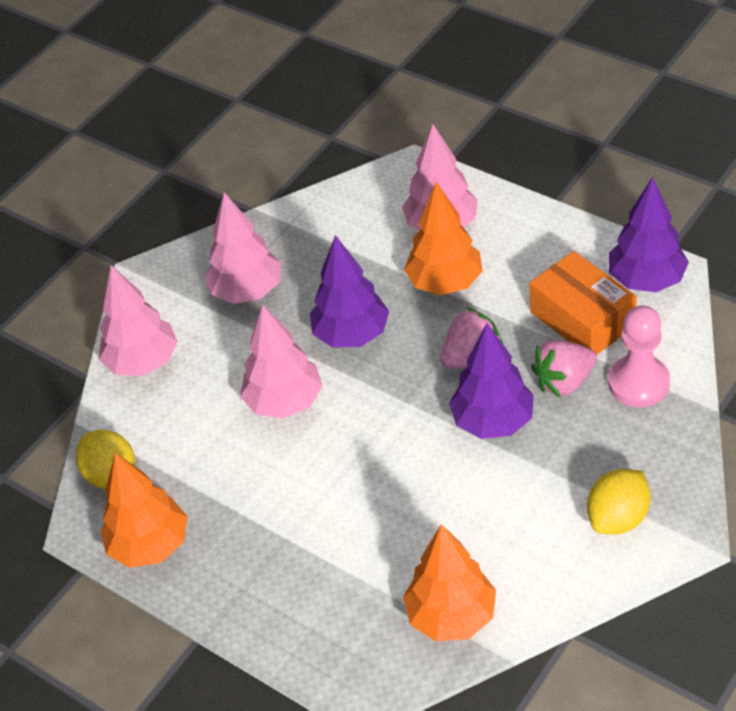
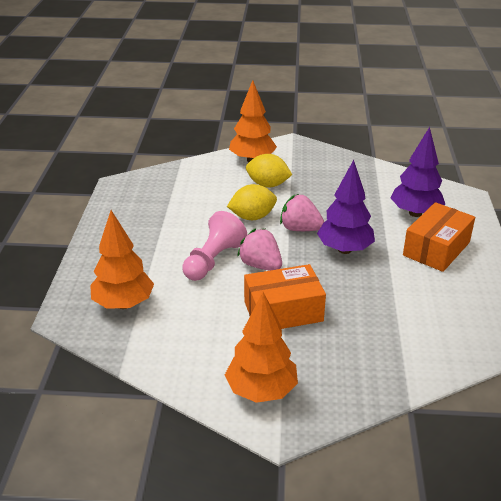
orange box: [529,251,637,355] = 1 -> [244,264,326,329] [403,202,475,272] = 2
pink tree: [99,265,178,376] [205,192,281,304] [240,305,322,419] [402,124,478,230] = 4 -> none = 0
purple tree: [310,235,389,348] [449,323,534,439] [609,177,689,292] = 3 -> [317,160,375,254] [391,127,445,217] = 2

